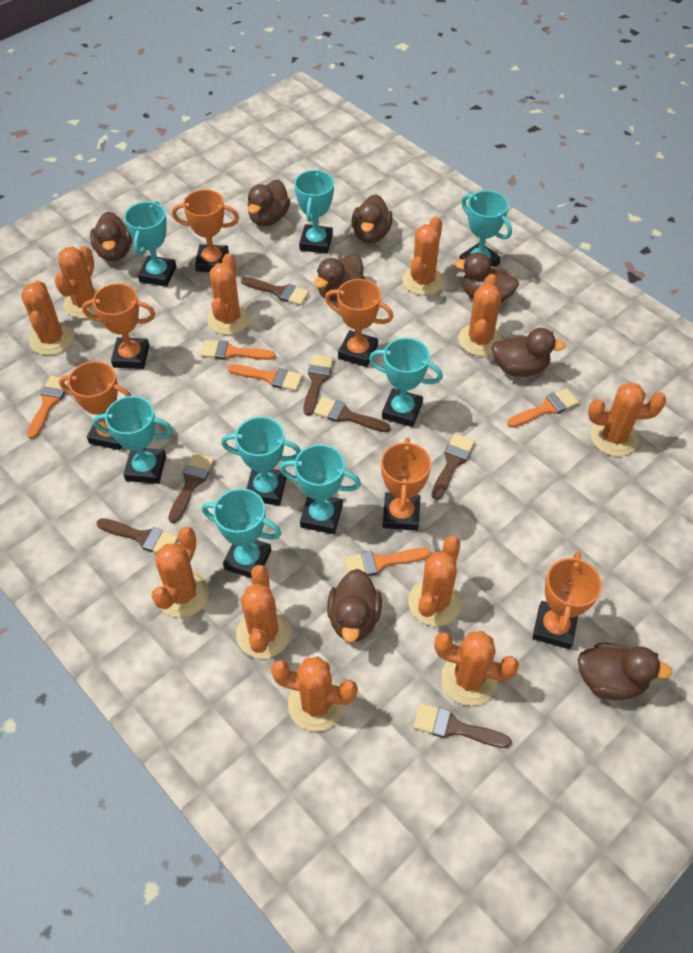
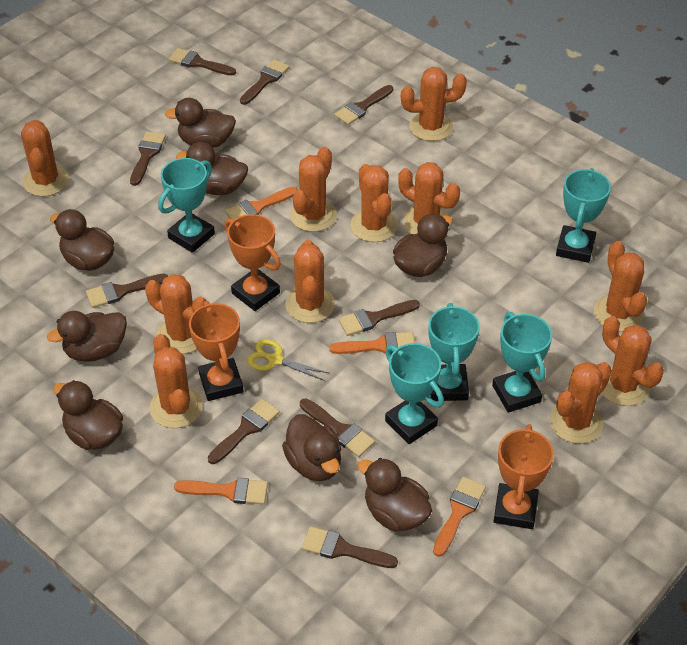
brown brush: [97,518,178,553] [168,453,214,523] [241,277,309,306] [303,354,334,416] [313,397,390,432] [413,703,511,748] [432,433,475,500] = 7 -> [86,273,168,308] [130,131,166,186] [169,48,236,76] [208,399,280,464] [240,59,290,105] [300,398,375,457] [302,526,398,568] [334,85,393,125] [338,300,420,336] = 9
orange brush: [27,376,68,439] [200,340,276,360] [228,364,303,391] [344,548,431,576] [507,388,579,428] = 5 -> [174,478,268,504] [225,186,298,220] [330,332,415,354] [433,477,486,557] = 4
orange trophy: [59,361,132,450] [82,283,155,369] [172,189,239,272] [325,279,393,367] [381,438,431,531] [532,552,602,649] = 6 -> [189,301,244,401] [224,214,281,311] [493,424,554,529] = 3
turquoise trophy: [93,396,173,484] [124,201,176,287] [202,489,281,578] [221,417,301,505] [280,444,361,534] [294,169,334,254] [369,338,443,427] [459,190,512,267] = 8 -> [158,158,215,253] [385,343,444,444] [428,303,480,401] [492,312,552,413] [556,168,611,263] = 5
yellow scissors: none = 0 -> [247,339,329,381] = 1

